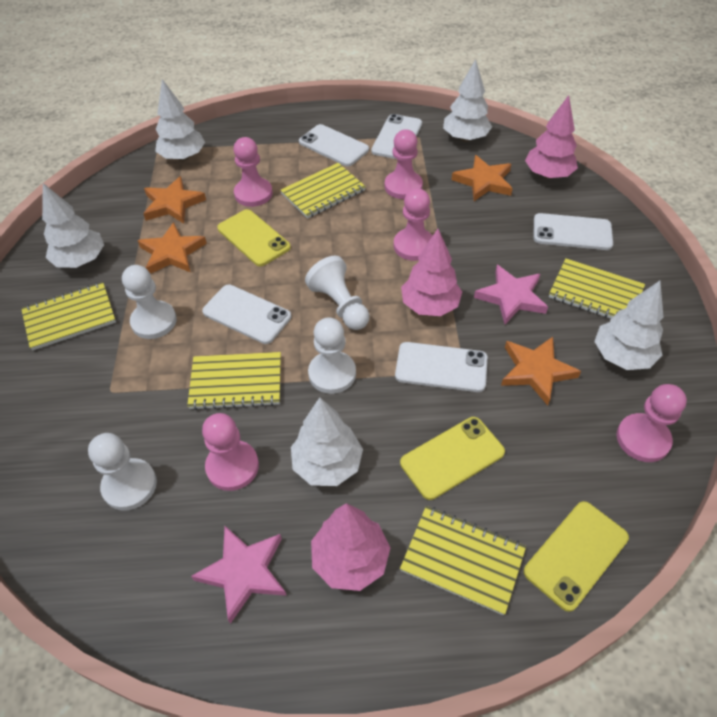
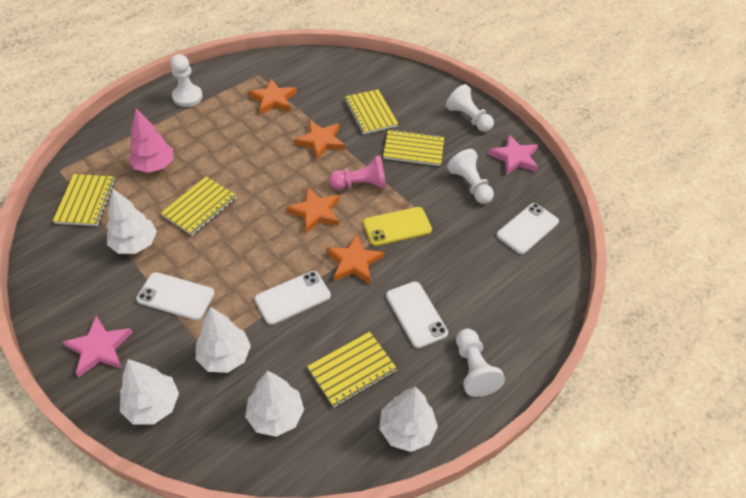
pink pawn: [202,413,259,491] [233,137,273,207] [385,129,423,199] [394,188,433,261] [617,384,687,462] = 5 -> [329,155,386,190] = 1
pink tree: [311,503,390,591] [401,229,462,316] [525,95,578,179] = 3 -> [128,108,173,173] = 1
white phone: [202,285,291,344] [299,124,369,166] [371,114,422,159] [395,342,488,392] [534,213,613,250] = 5 -> [136,272,215,320] [255,271,331,325] [386,281,448,348] [496,203,559,254] = 4
yellow phone: [217,209,291,266] [400,417,505,500] [524,501,629,612] = 3 -> [363,207,432,246] = 1

